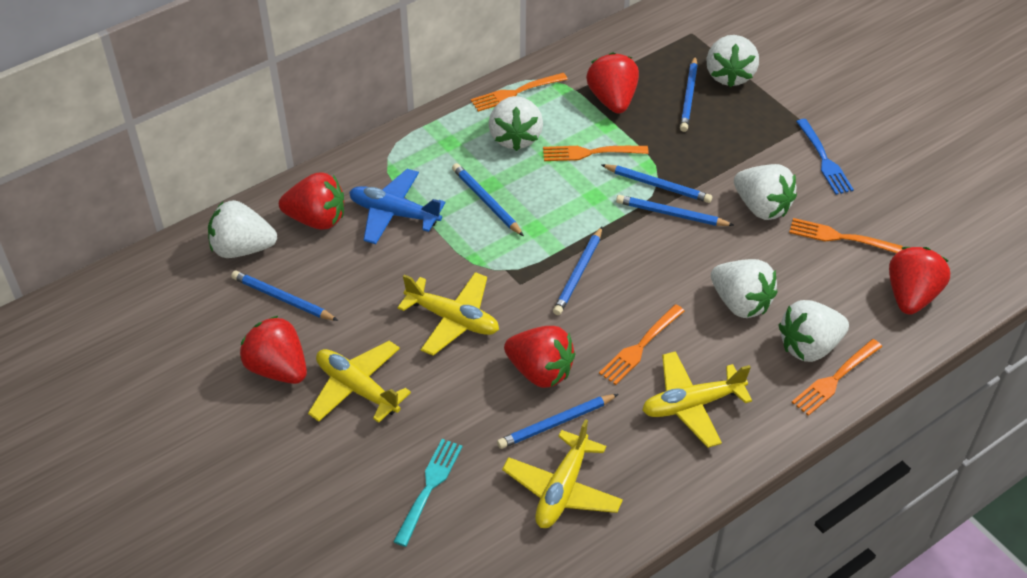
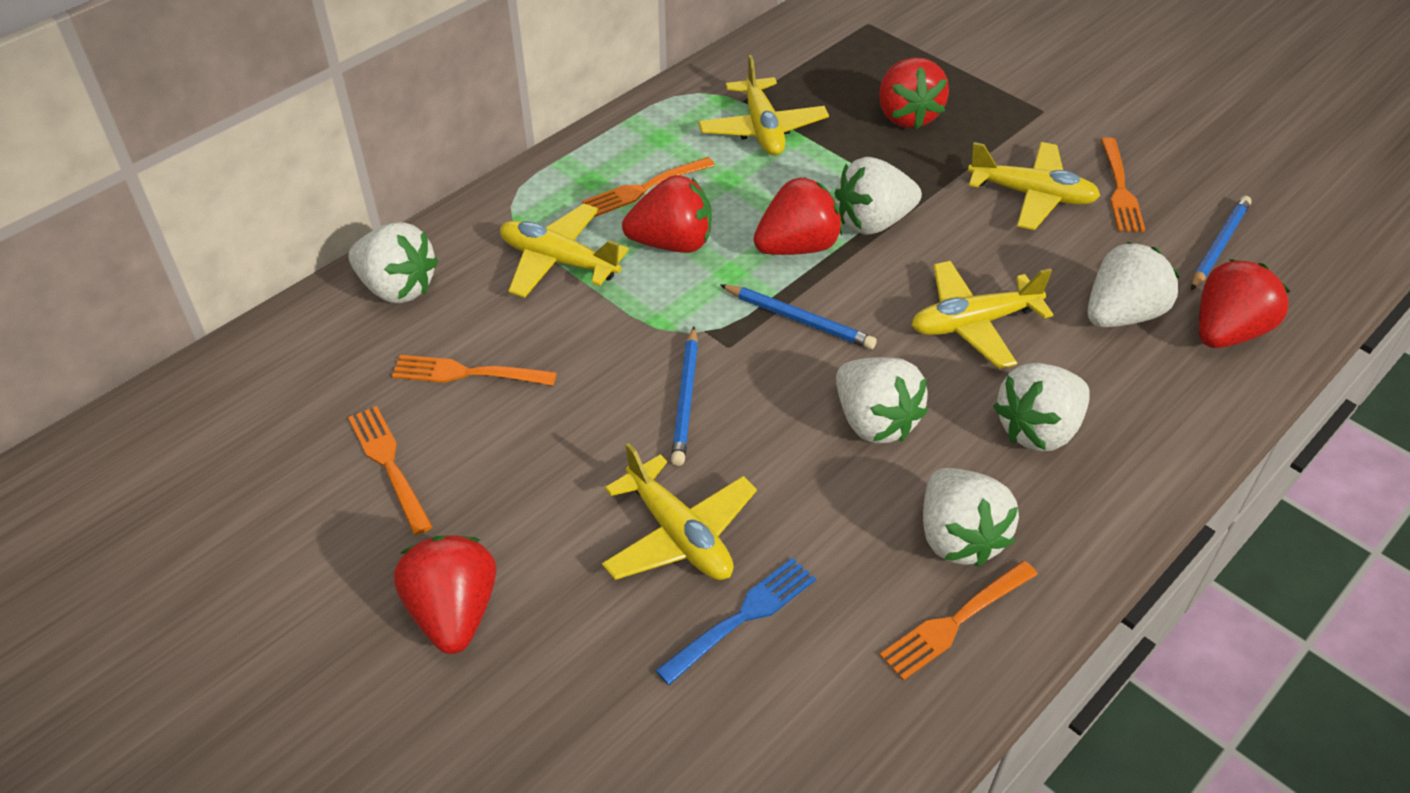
blue pencil: [231,271,338,321] [452,163,524,236] [497,394,618,449] [553,227,602,315] [601,164,712,203] [616,195,734,226] [680,56,698,132] = 7 -> [671,327,698,466] [720,284,877,349] [1191,196,1252,290] = 3
blue plane: [349,169,445,244] = 1 -> none = 0
turquoise fork: [393,439,463,547] = 1 -> none = 0
yellow plane: [308,341,411,423] [397,272,499,356] [502,419,623,528] [642,351,752,448] = 4 -> [500,204,629,298] [602,443,757,580] [698,55,829,156] [912,261,1053,369] [968,142,1100,230] = 5

